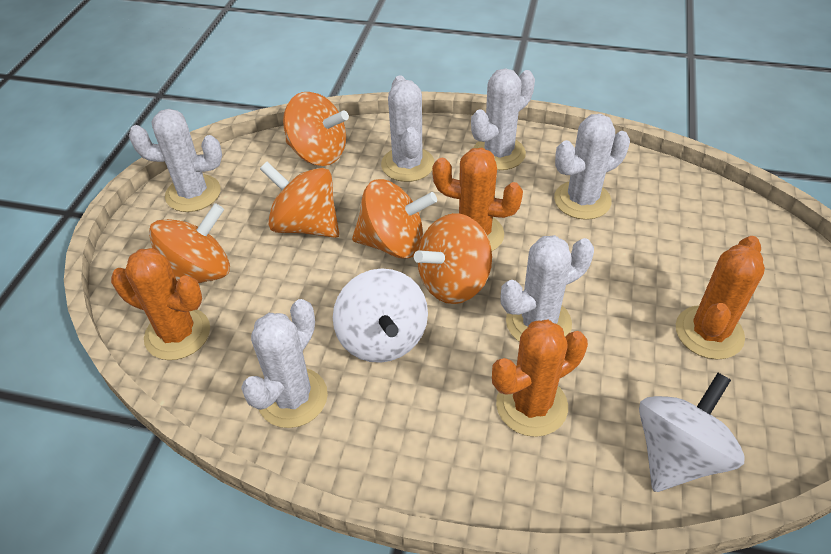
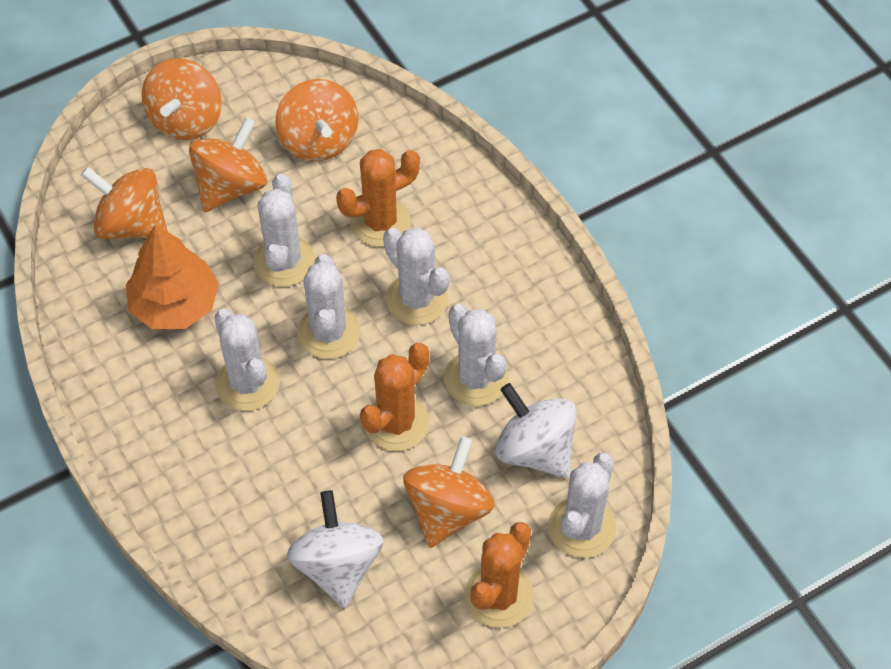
orange cactus: [111,248,210,360] [432,148,523,251] [492,319,588,437] [676,236,765,359] = 4 -> [336,149,420,247] [360,343,429,451] [464,522,534,628] = 3
orange tree: none = 0 -> [126,225,219,329] = 1

